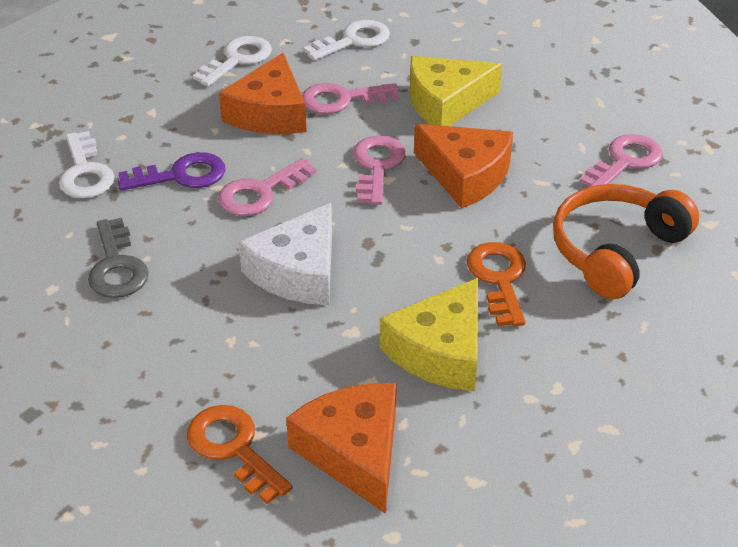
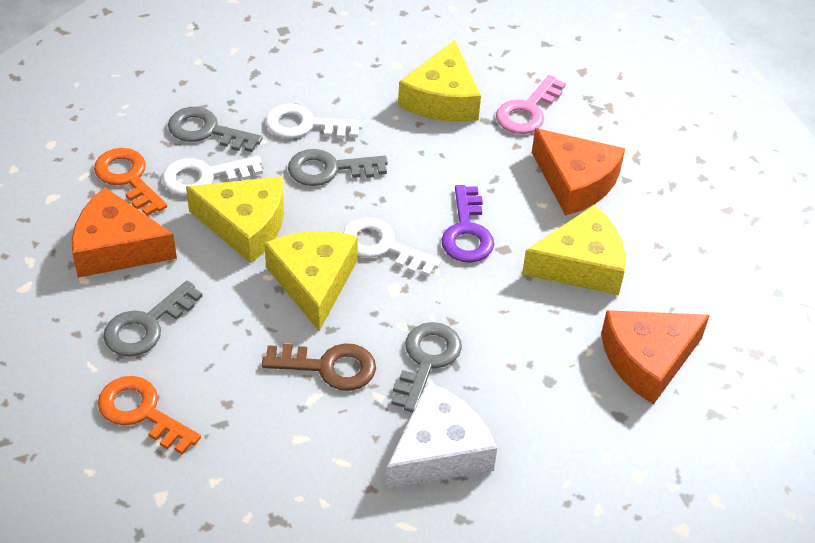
brown key: none = 0 -> [262,343,376,391] = 1
grey key: [88,218,149,298] = 1 -> [103,281,203,357] [168,107,263,152] [288,149,388,186] [391,322,462,412] = 4
orange headphones: [553,184,699,300] = 1 -> none = 0
pink key: [218,158,317,216] [302,83,400,114] [353,136,406,205] [580,134,663,187] = 4 -> [496,75,566,134] = 1
yellow cheese: [380,278,478,391] [409,56,502,126] = 2 -> [186,176,284,263] [264,231,358,331] [398,40,481,122] [522,205,626,295] = 4

